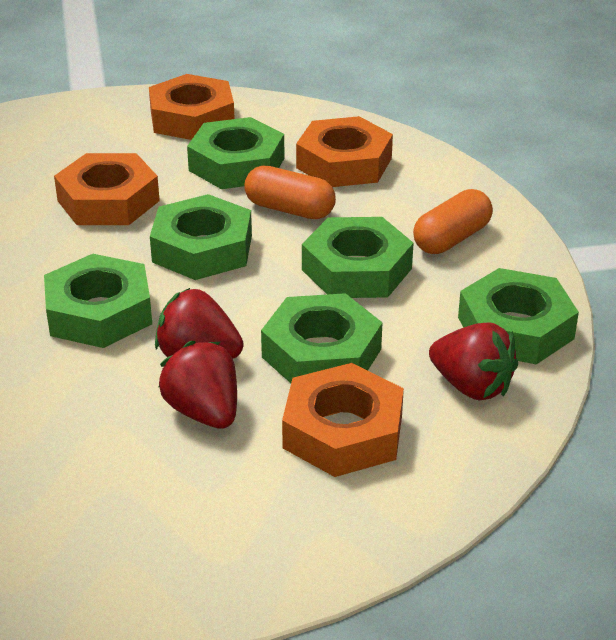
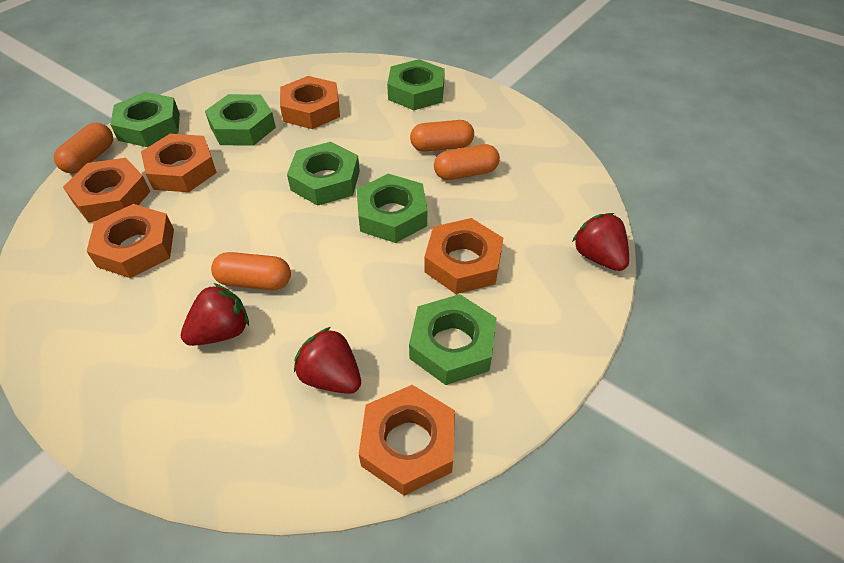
orange capsule: [244,166,336,219] [413,189,493,254] = 2 -> [54,123,113,174] [211,252,291,290] [410,120,474,151] [434,144,500,180] = 4
orange nut: [54,153,160,225] [149,74,235,140] [282,363,404,477] [296,116,393,187] = 4 -> [63,158,150,222] [86,204,174,278] [141,134,217,192] [280,76,340,129] [359,385,455,496] [424,218,503,294] = 6

